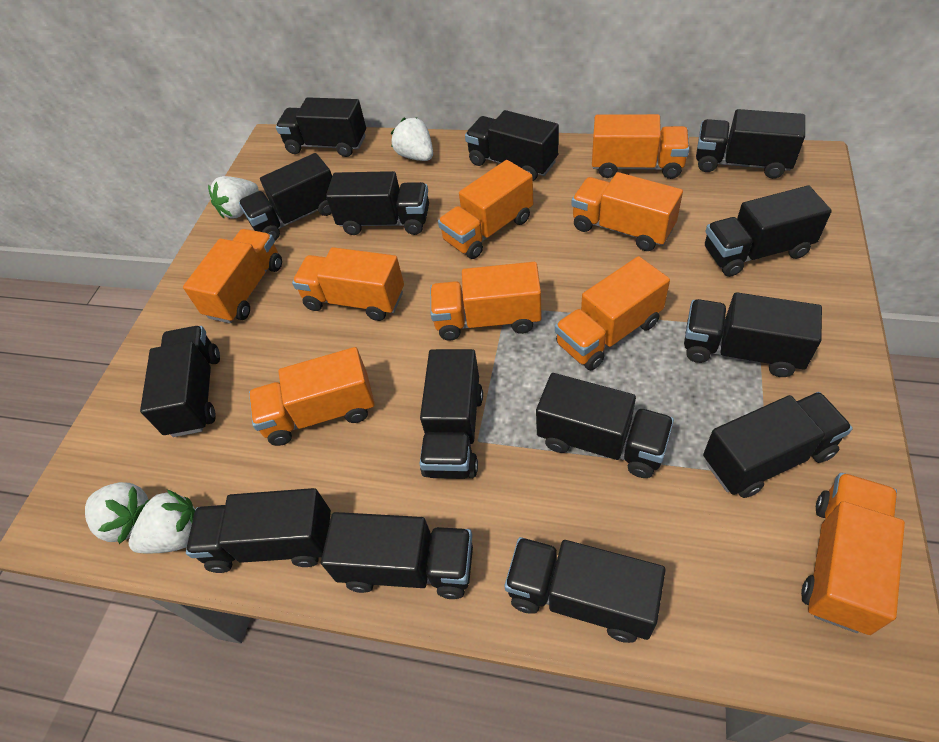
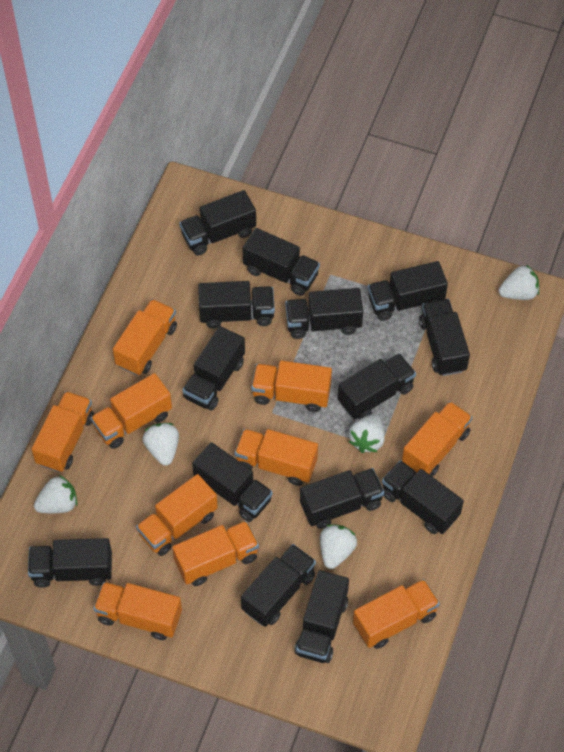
orange truck: [183,229,282,323] [249,347,375,446] [292,247,404,321] [430,262,542,340] [438,160,533,259] [555,256,670,371] [571,172,683,251] [592,114,689,179] [801,473,905,635] = 9 -> [32,391,94,472] [91,373,172,449] [93,582,182,640] [113,299,177,376] [136,474,218,556] [172,521,259,586] [235,429,318,486] [251,361,332,412] [353,579,440,649] [402,401,472,477] = 10
white strawberry: [85,482,149,544] [129,489,195,553] [208,176,259,218] [391,117,433,161] = 4 -> [34,475,77,513] [142,423,179,466] [320,525,357,569] [349,414,385,453] [499,265,539,300] = 5

